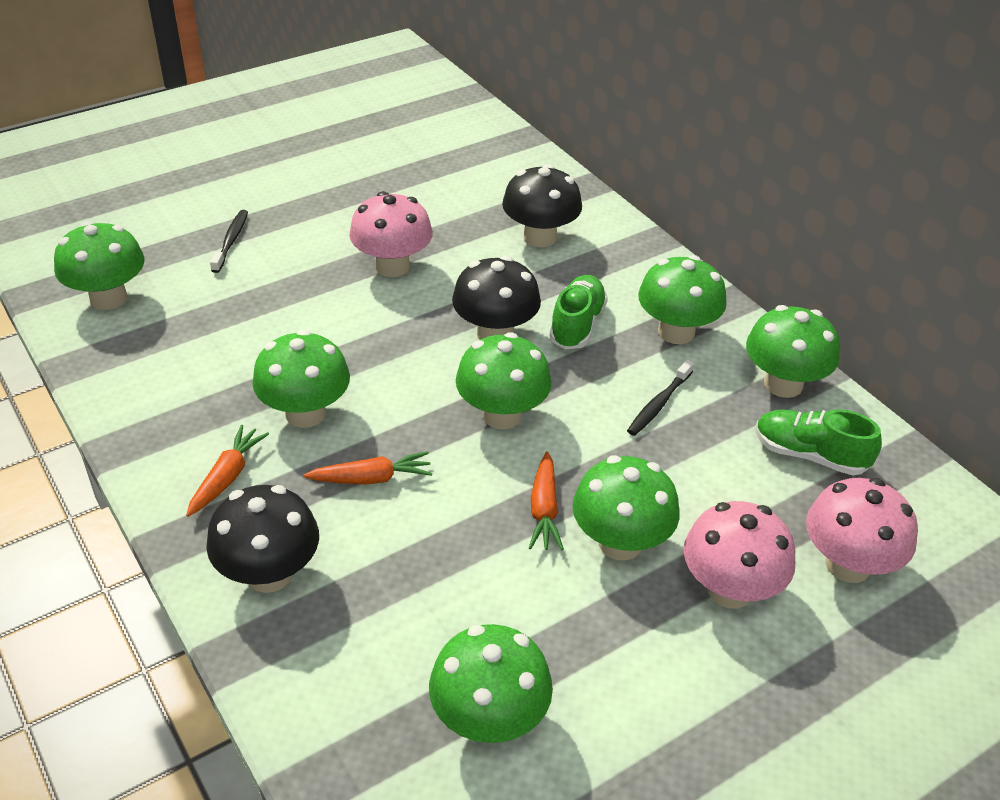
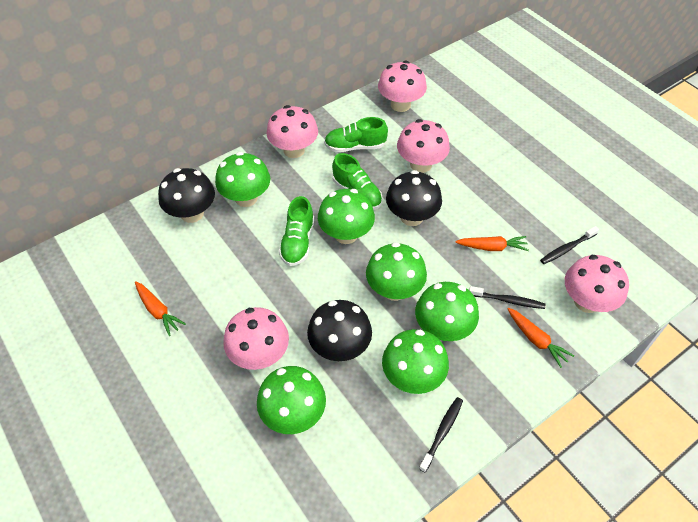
black toothbrush: [210,210,248,273] [627,360,694,436] = 2 -> [419,397,463,473] [469,286,545,309] [540,226,599,264] = 3
green mushroom: [54,221,145,310] [252,330,350,428] [429,624,553,743] [456,332,552,429] [572,455,680,560] [638,255,727,344] [746,305,840,398] = 7 -> [215,152,270,207] [257,366,326,434] [318,189,375,244] [366,242,427,301] [382,329,449,394] [415,282,479,341] = 6
green shoe: [549,275,608,349] [756,409,882,475] = 2 -> [279,196,314,266] [324,117,388,153] [332,153,383,210] = 3
pink mushroom: [349,191,433,277] [684,501,795,609] [806,478,918,583] = 3 -> [223,307,289,370] [266,105,318,158] [378,61,427,112] [397,119,450,173] [565,255,629,313] = 5

